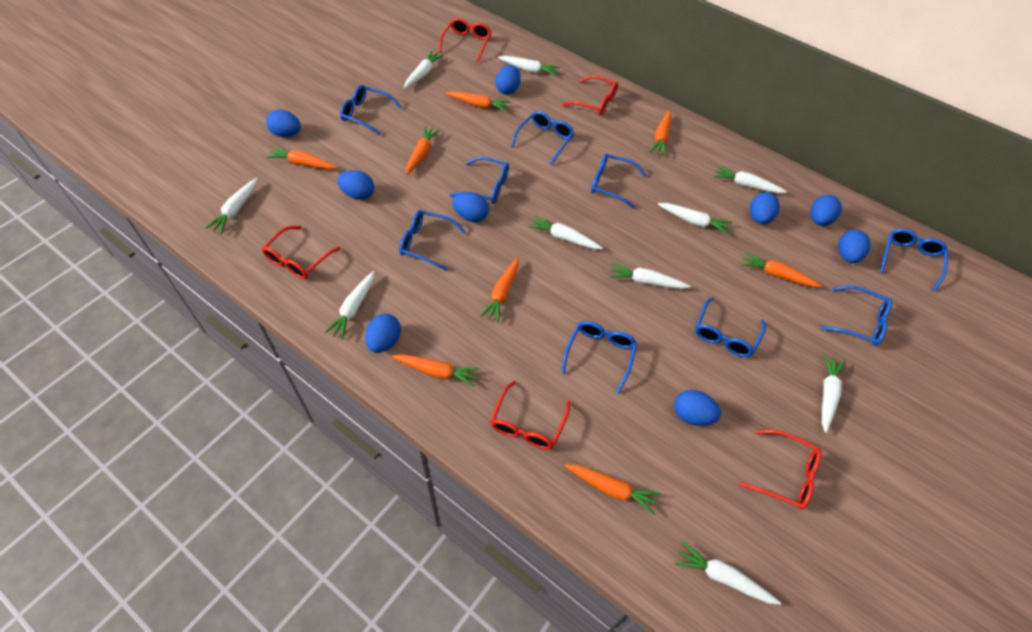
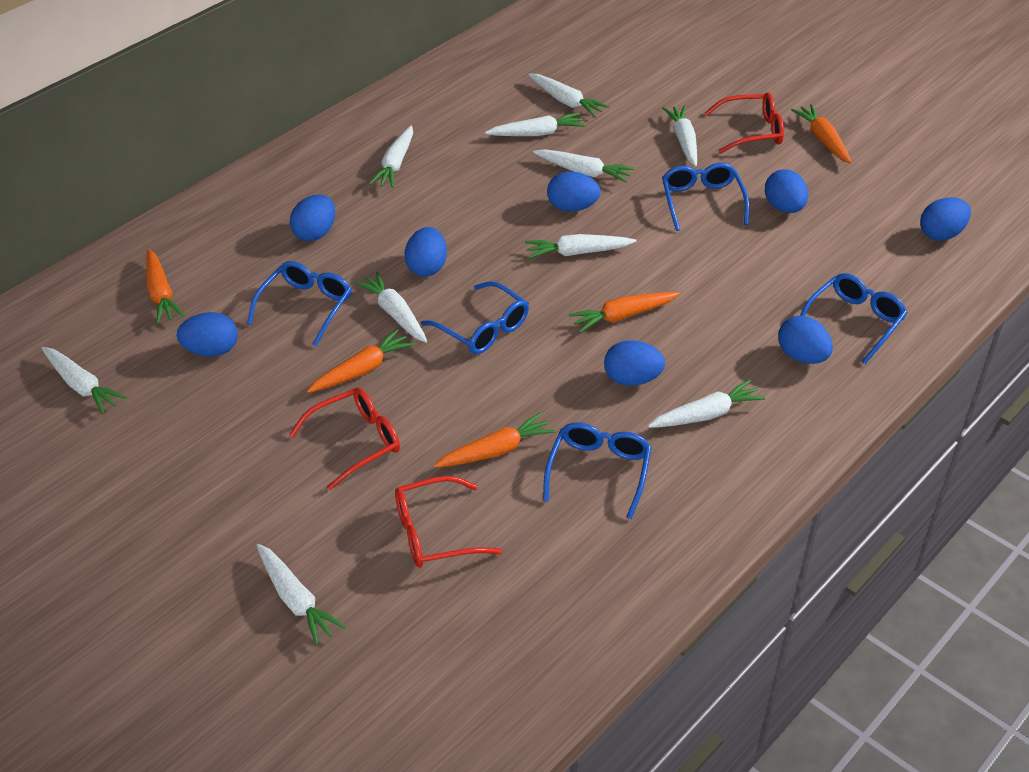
blue egg: [266,110,301,137] [337,170,374,200] [365,314,401,353] [452,192,489,222] [495,65,521,95] [674,390,721,426] [750,192,780,224] [810,195,842,226] [838,230,871,263] = 9 -> [177,312,238,357] [290,195,335,241] [404,227,447,277] [547,172,600,212] [604,340,665,386] [765,169,808,213] [778,316,833,364] [920,197,971,241] = 8
blue glasses: [340,85,402,136] [399,210,466,271] [450,157,509,204] [510,111,574,165] [561,321,637,394] [591,153,647,209] [695,297,766,357] [821,285,892,346] [880,229,948,291] = 9 -> [247,261,352,346] [421,281,529,354] [543,422,652,520] [662,163,749,231] [800,273,907,364] = 5
orange carrot: [266,146,337,169] [391,354,480,387] [406,126,440,175] [445,91,511,112] [479,257,519,323] [565,464,661,515] [650,110,672,156] [741,252,822,287] = 8 -> [146,249,185,324] [307,329,415,393] [433,412,555,468] [569,292,680,333] [791,104,852,164] = 5
red glasses: [262,226,341,279] [439,18,492,62] [491,381,570,450] [562,75,618,116] [739,430,822,510] = 5 -> [289,388,400,490] [395,476,502,568] [705,92,784,154] = 3

